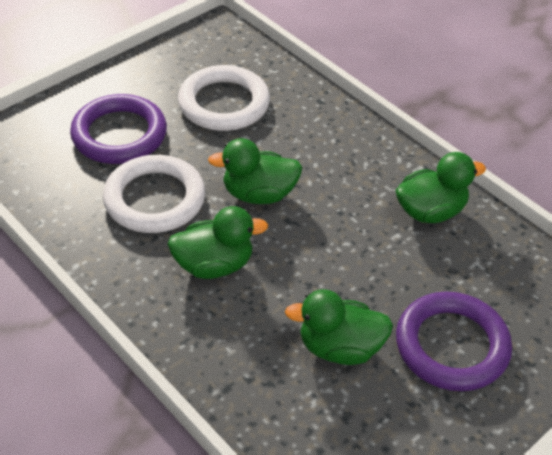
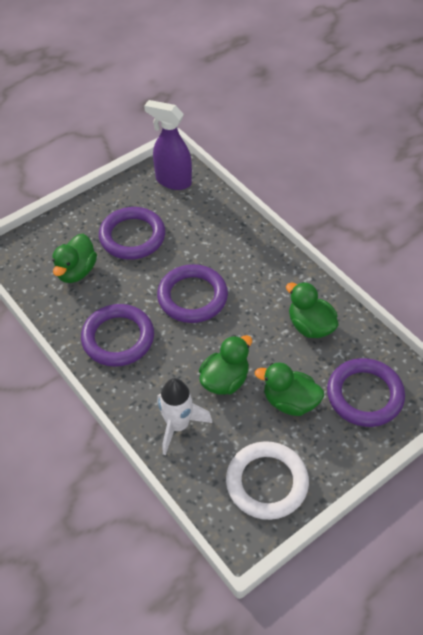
purple ring: [70,94,167,164] [396,292,512,391] = 2 -> [81,304,154,367] [99,207,165,260] [157,264,228,323] [327,358,405,427] = 4
purple spray bottle: none = 0 -> [144,100,192,190] = 1
white ring: [103,155,205,233] [178,65,270,131] = 2 -> [226,441,309,520] = 1
white rocket: none = 0 -> [157,378,213,455] = 1

